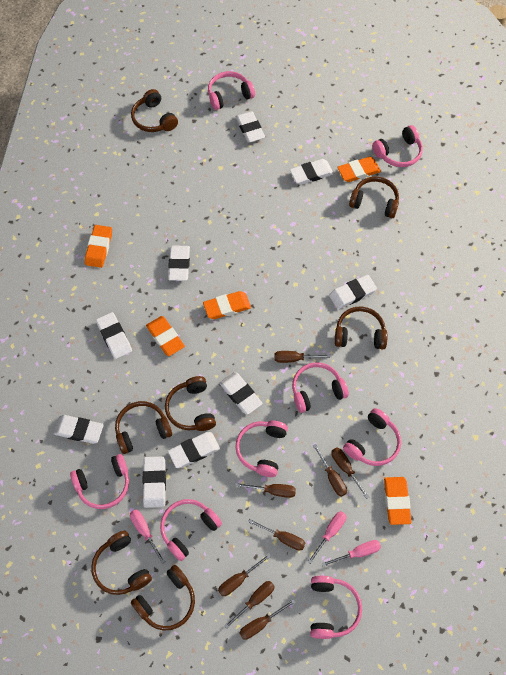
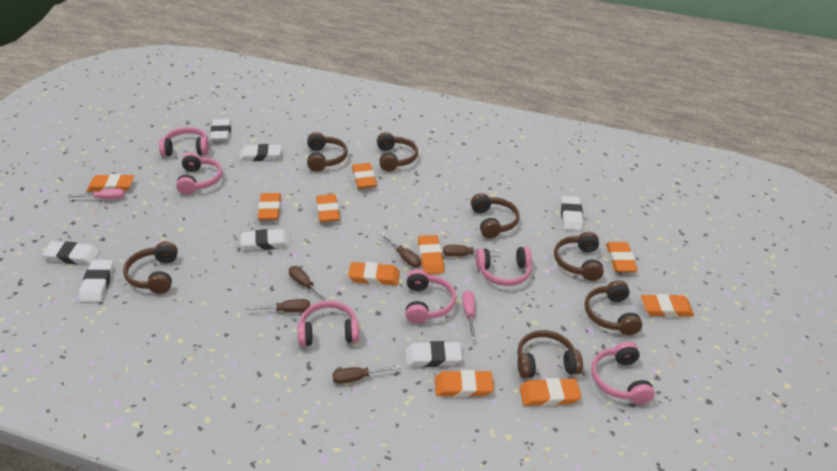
brown screwdriver: [218,554,271,596] [224,581,275,629] [236,483,296,498] [239,599,296,640] [248,519,305,551] [274,351,330,363] [313,444,347,497] [331,448,369,499] = 8 -> [246,299,310,313] [289,266,329,301] [332,365,400,384] [381,234,421,268] [443,245,500,257] = 5
orange eraser: [85,225,112,268] [146,316,185,356] [203,291,251,319] [337,157,381,182] [384,477,411,525] = 5 -> [87,174,134,192] [258,193,281,220] [316,194,340,222] [348,262,400,285] [352,163,377,189] [418,235,444,274] [435,370,494,397] [519,378,582,406] [606,242,638,272] [641,294,694,317] = 10
pink headphones: [70,454,129,509] [160,499,222,561] [208,71,255,110] [235,421,288,477] [292,362,349,413] [310,576,362,639] [343,408,401,466] [372,125,423,167] = 8 -> [159,127,209,156] [176,153,223,195] [298,301,359,346] [405,269,456,324] [476,247,532,286] [591,342,655,404] = 6
pink screwdriver: [130,509,165,564] [307,511,347,564] [322,540,381,567] = 3 -> [68,189,125,199] [462,291,475,340] = 2
white eraser: [53,415,104,444] [96,312,132,359] [143,456,166,508] [168,246,190,281] [168,432,220,468] [219,372,263,415] [236,111,265,143] [290,159,334,185] [329,275,377,309] = 9 -> [42,241,100,265] [79,260,114,302] [210,119,231,141] [239,144,281,161] [241,229,290,251] [405,341,462,367] [560,196,584,231] = 7

